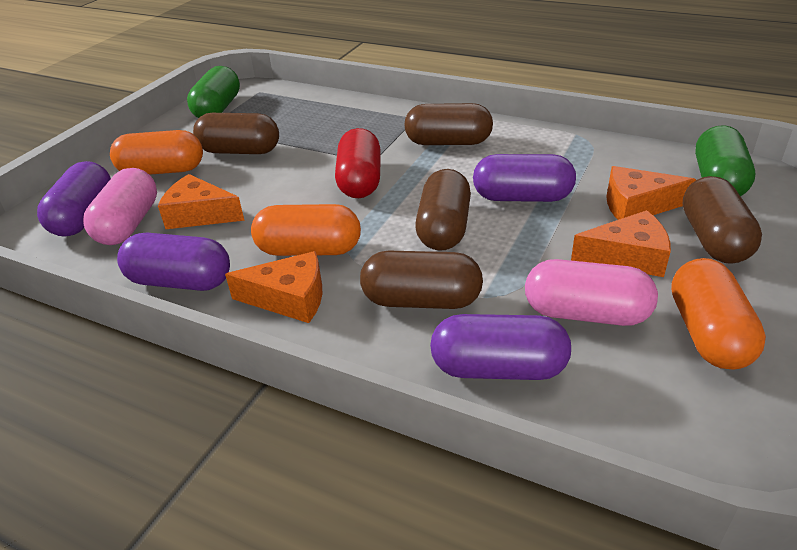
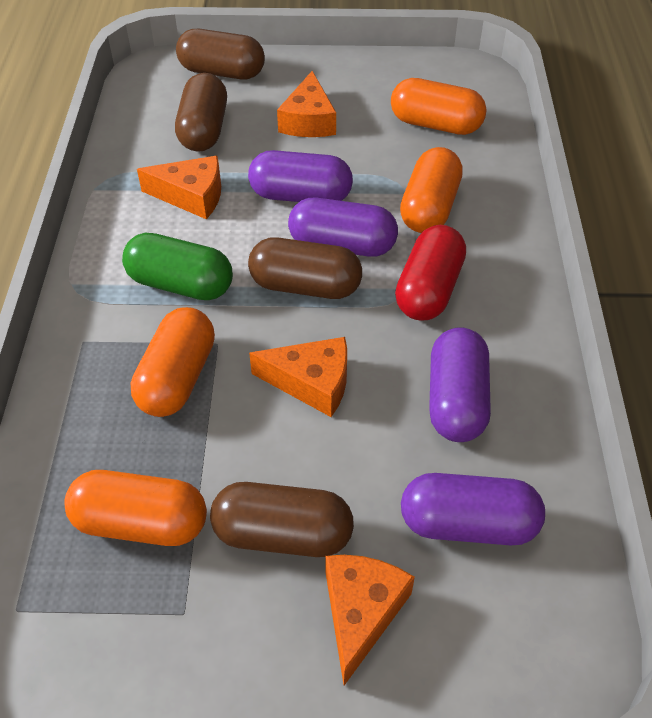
brown capsule: [193,113,279,154] [360,251,483,309] [404,103,493,145] [415,169,471,251] [683,176,762,264] = 5 -> [175,73,227,152] [176,29,265,79] [210,482,354,557] [248,237,362,299] = 4
green capsule: [187,66,240,118] [695,125,755,196] = 2 -> [122,233,233,300] = 1
orange capsule: [110,130,203,175] [251,204,361,256] [671,258,766,370] = 3 -> [64,470,207,546] [131,307,215,417] [391,78,487,135] [400,147,463,233] = 4
pink capsule: [83,168,157,245] [525,259,658,326] = 2 -> none = 0

